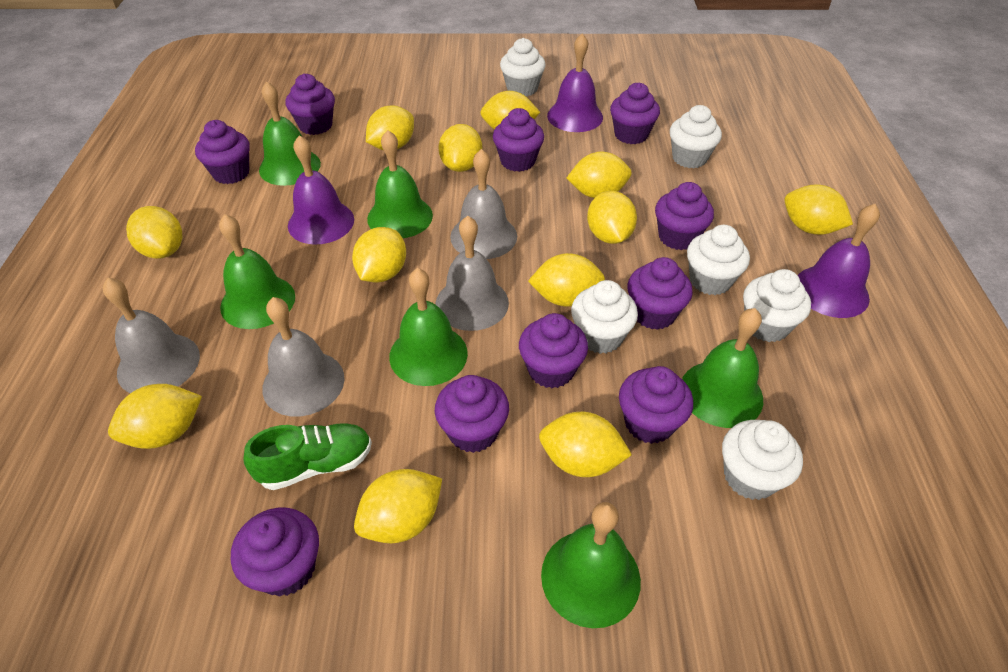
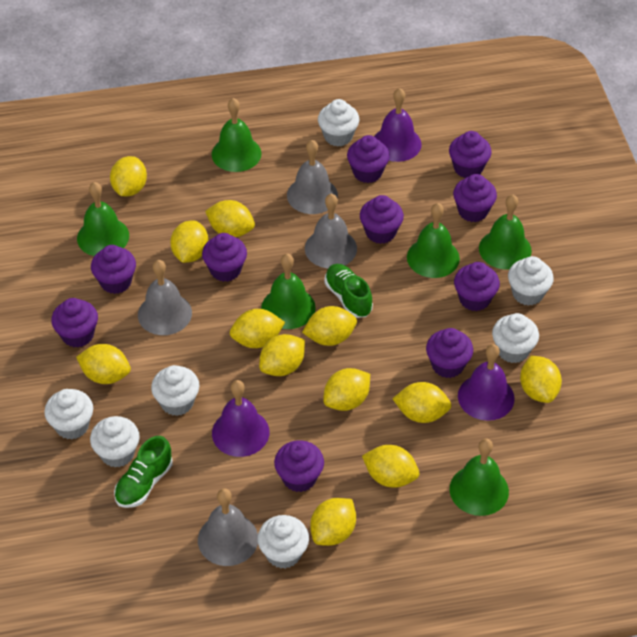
green shoe: [243,423,372,490] = 1 -> [114,436,173,508] [324,264,373,318] = 2
white cupcake: [500,38,546,96] [571,280,638,354] [670,105,722,168] [687,225,750,295] [722,420,803,500] [743,269,811,342] = 6 -> [44,389,93,440] [90,416,140,467] [151,365,199,416] [257,515,309,569] [318,99,359,147] [492,313,539,363] [508,256,554,306] = 7

